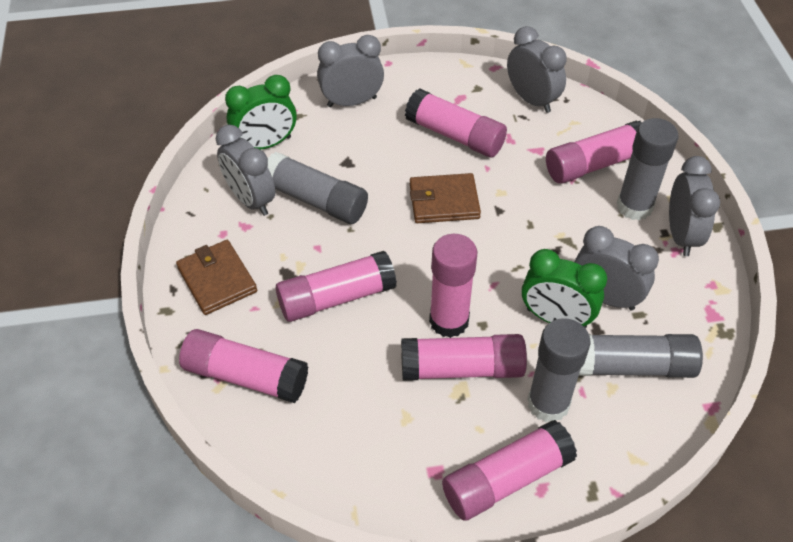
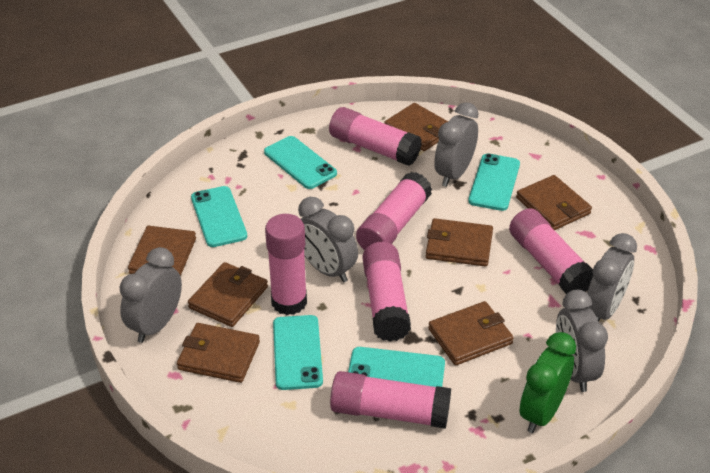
brown wallet: [176,240,257,315] [410,173,481,223] = 2 -> [128,226,196,276] [177,323,260,383] [188,262,268,327] [384,103,448,151] [426,218,493,267] [428,301,514,365] [516,175,592,230] = 7
green clock: [225,75,297,149] [522,249,607,328] = 2 -> [520,332,576,433] = 1
grey glue stick: [268,152,368,224] [527,318,590,422] [579,334,703,378] [617,118,678,221] = 4 -> none = 0
pink glue stick: [179,329,308,403] [276,251,397,322] [401,334,527,381] [405,88,507,157] [429,234,477,338] [442,420,577,521] [546,121,642,184] = 7 -> [265,214,307,315] [329,107,422,166] [330,371,451,429] [356,172,432,250] [363,242,411,342] [509,208,593,294] = 6
turquoise phone: none = 0 -> [191,186,247,247] [264,136,337,189] [273,315,323,390] [348,347,445,387] [468,153,520,211] = 5

